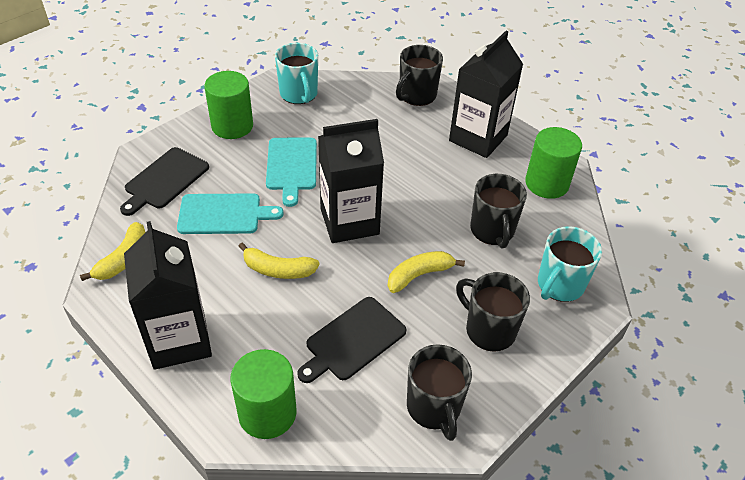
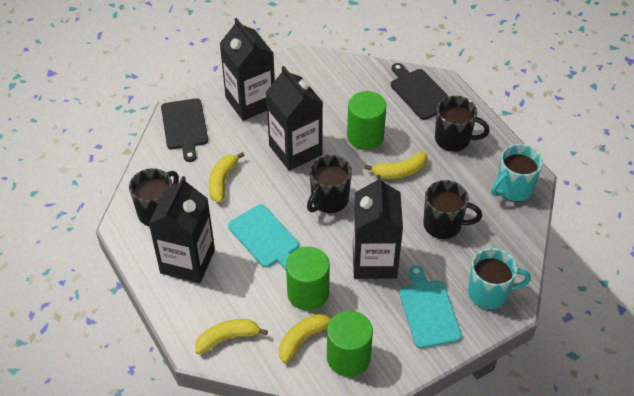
black carton: [124,221,212,370] [318,119,384,243] [449,31,523,158] = 3 -> [148,176,215,283] [220,18,275,121] [266,66,323,171] [353,175,403,279] = 4
yellow banana: [80,222,146,281] [238,243,319,279] [388,251,465,293] = 3 -> [195,319,268,354] [209,152,245,202] [279,314,331,363] [365,152,428,179] = 4

